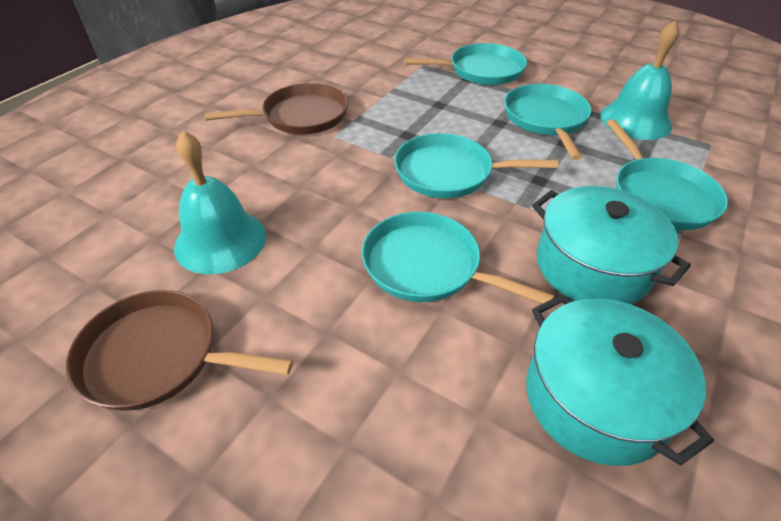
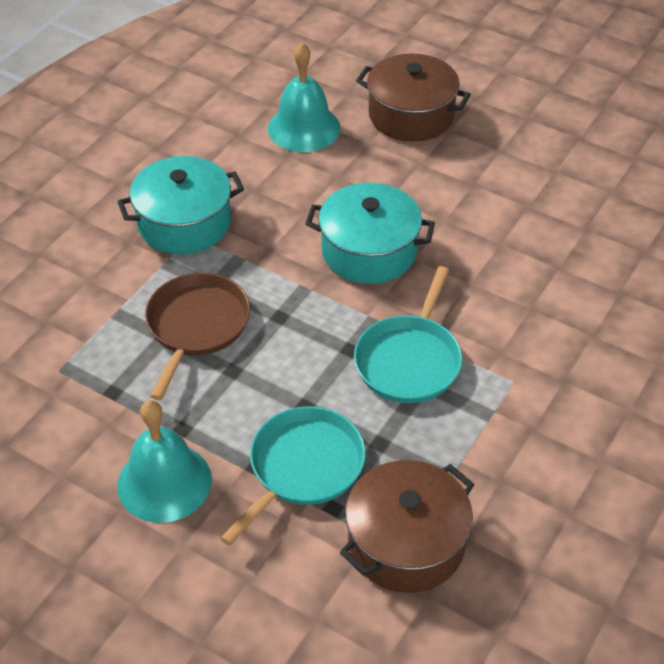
brown pan: [66,290,293,411] [205,83,348,134] = 2 -> [145,273,250,400] = 1
brown pot: none = 0 -> [340,460,475,593] [356,53,471,141] = 2
turquoise pan: [362,212,554,304] [394,133,558,198] [404,43,527,85] [504,84,592,160] [606,119,728,230] = 5 -> [220,406,366,546] [354,266,462,403] = 2

